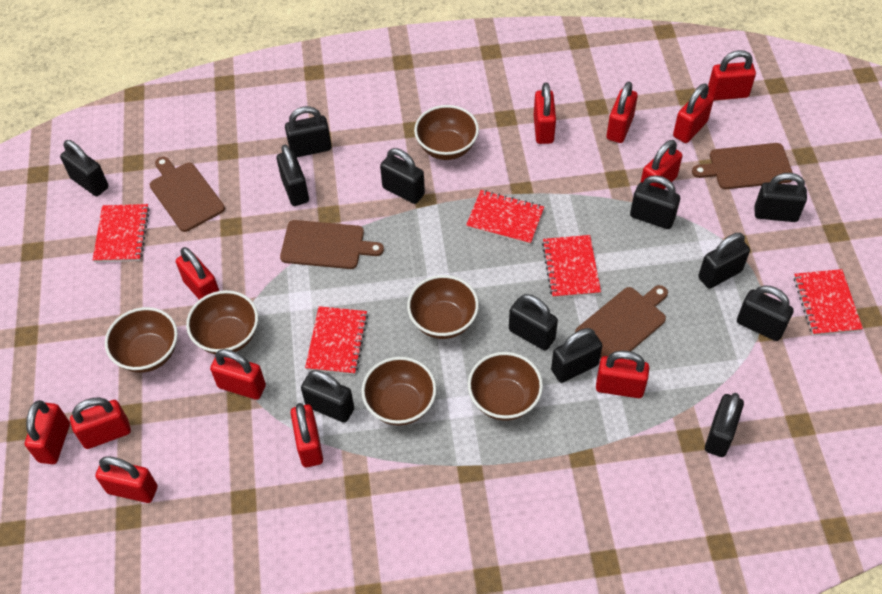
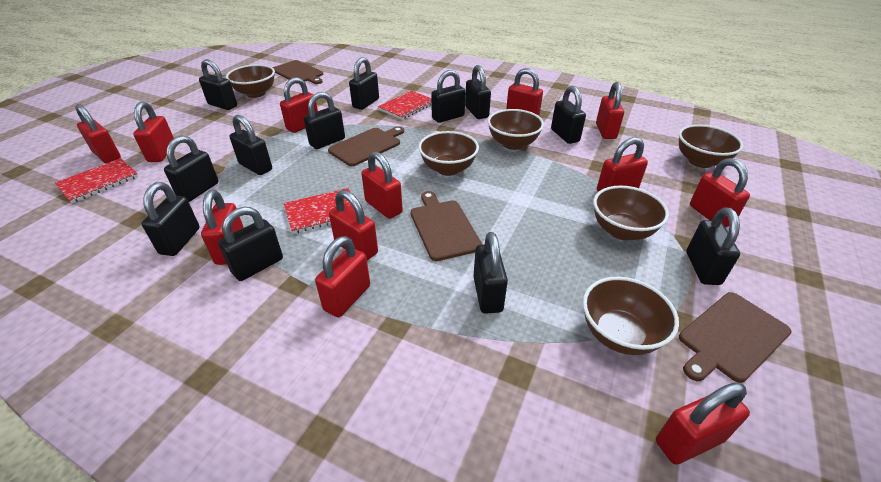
red notebook: [93,204,150,262] [305,306,368,375] [466,190,544,245] [542,235,601,298] [793,269,863,336] = 5 -> [55,158,138,203] [284,188,354,234] [378,91,432,120] = 3

